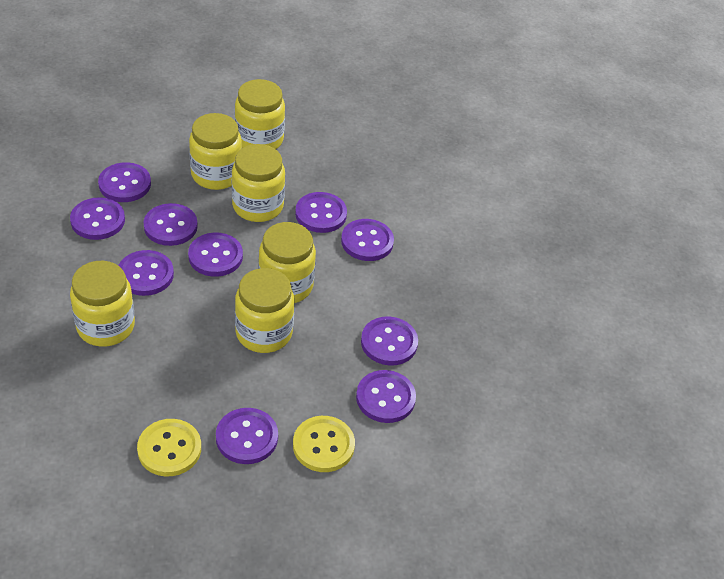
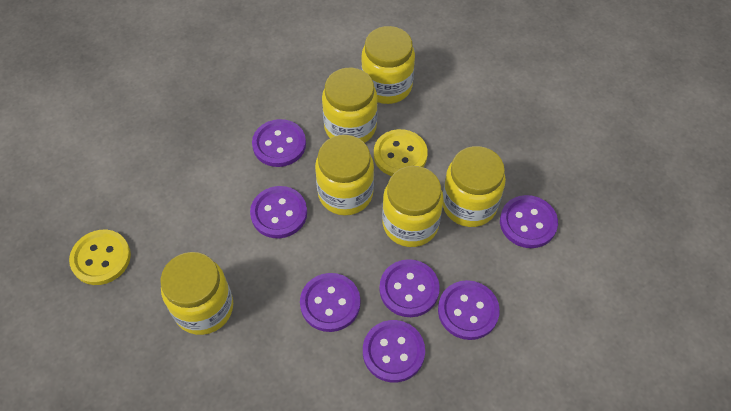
purple button: [70,197,125,240] [98,162,151,202] [118,250,174,296] [144,203,198,246] [188,233,243,277] [216,408,278,464] [295,192,347,233] [341,219,394,261] [356,370,416,423] [361,316,418,366] = 10 -> [250,186,307,238] [252,119,306,167] [300,273,360,332] [363,320,425,382] [379,259,440,317] [438,280,500,340] [500,195,558,248] = 7

